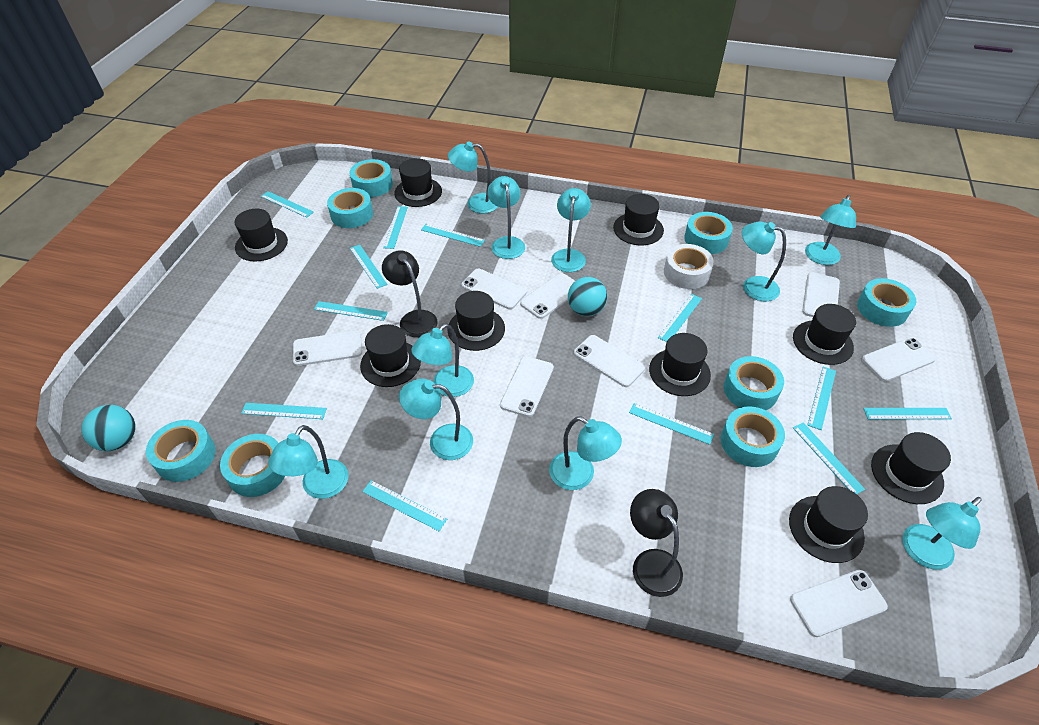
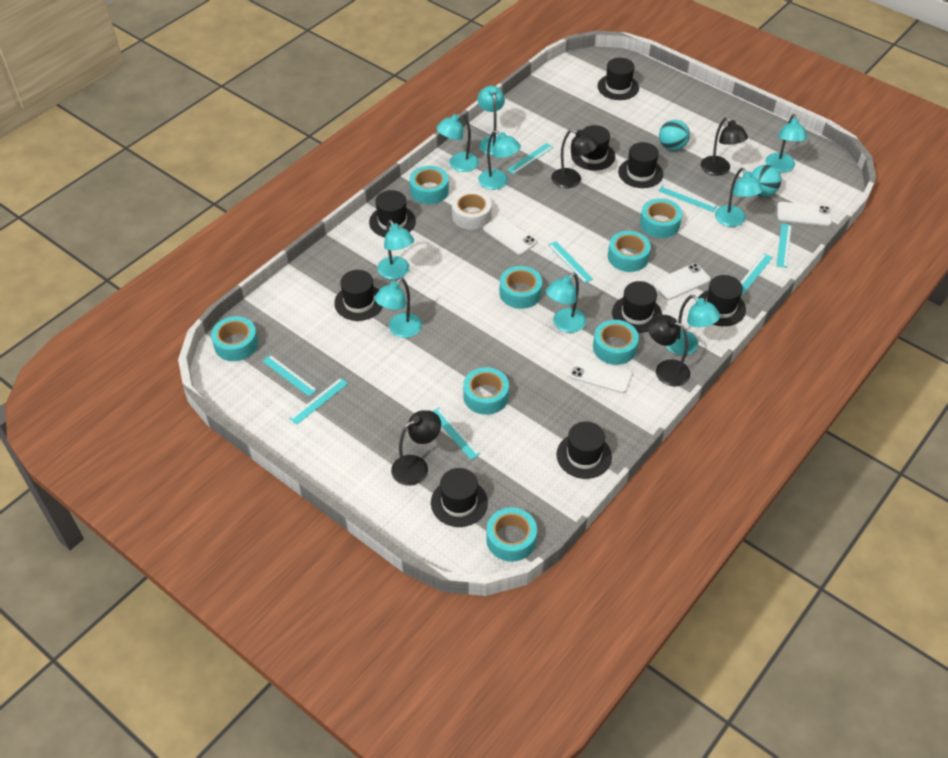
black lamp: [382,250,438,337] [630,489,683,597] = 2 -> [391,410,441,486] [551,129,598,188] [648,315,690,387] [701,117,748,176] = 4
turquoise lamp: [268,425,348,499] [399,379,473,460] [411,324,474,397] [448,142,498,213] [487,176,525,259] [549,416,622,490] [551,188,591,272] [742,221,786,301] [805,195,856,265] [903,497,982,570] = 10 -> [374,278,422,338] [377,220,414,280] [436,113,479,172] [477,86,505,155] [478,131,521,190] [546,273,586,333] [666,295,720,355] [715,168,763,227] [766,114,807,173] = 9
turquoise ruler: [241,403,327,419] [261,191,314,218] [314,301,388,321] [350,245,388,289] [362,480,447,531] [383,206,408,249] [421,224,485,247] [629,403,714,445] [658,294,702,342] [793,422,865,494] [808,367,836,430] [863,408,952,419] = 12 -> [262,355,317,396] [289,378,348,425] [433,407,480,460] [507,143,553,175] [548,241,593,283] [659,185,717,212] [740,253,773,295] [776,223,792,268] = 8
white phone: [293,331,362,366] [461,268,526,309] [500,356,554,417] [520,273,575,319] [574,335,645,387] [790,570,888,637] [802,272,840,317] [862,338,935,381] = 8 -> [483,216,537,255] [569,356,633,393] [653,263,711,300] [777,202,832,226] = 4

